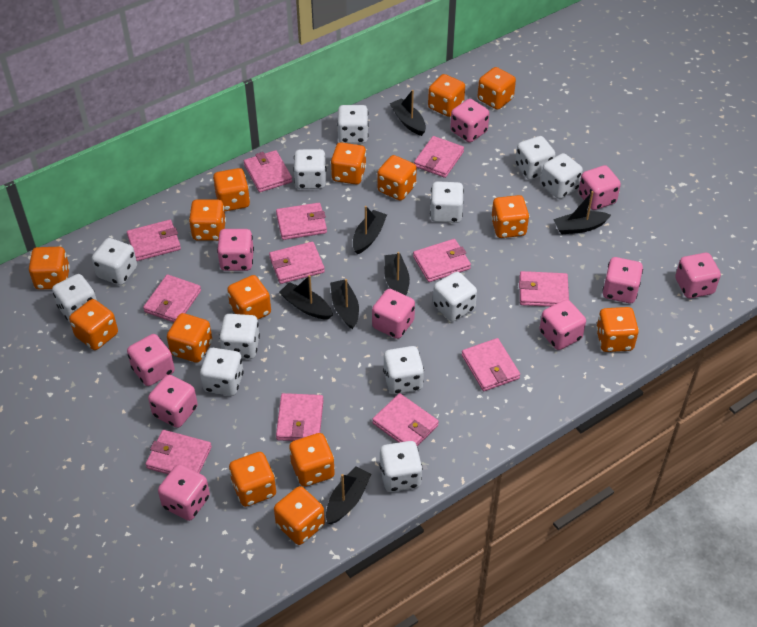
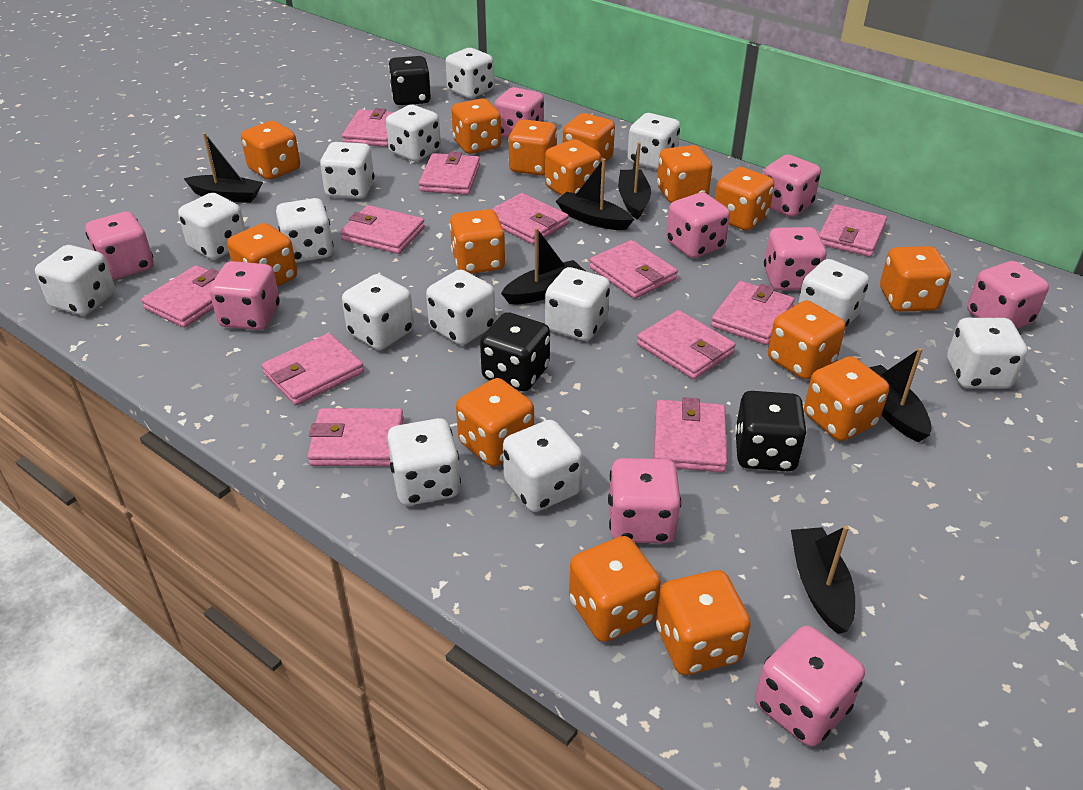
black boat: [279,275,333,320] [326,466,371,524] [330,279,359,329] [353,206,387,254] [384,252,410,295] [390,90,426,136] [553,191,611,234] = 7 -> [183,133,263,203] [501,228,585,304] [556,158,634,230] [618,142,651,220] [791,526,855,634] [869,348,932,442] = 6
black dice: none = 0 -> [388,56,431,105] [480,312,550,391] [735,391,807,471] = 3
pink dice: [127,334,175,386] [148,375,198,428] [158,464,210,521] [217,229,254,271] [372,289,415,339] [450,99,489,143] [540,300,586,350] [578,165,621,210] [602,257,643,303] [675,253,721,298] = 10 -> [86,211,154,280] [210,261,280,330] [494,87,544,138] [608,458,681,543] [666,192,730,258] [755,626,865,747] [763,154,821,217] [764,227,827,291] [967,261,1049,329] = 9
white dice: [52,274,97,323] [92,238,137,285] [200,348,244,396] [219,314,260,359] [293,149,326,189] [337,105,369,143] [379,441,423,492] [383,346,424,394] [430,181,464,223] [433,272,477,322] [515,136,556,180] [541,153,583,199] = 12 -> [35,245,115,315] [178,193,245,260] [276,198,334,263] [320,142,374,199] [342,274,414,350] [386,105,441,162] [387,418,461,506] [426,269,495,345] [445,48,494,99] [503,420,583,512] [545,267,610,341] [627,113,680,170] [798,259,869,327] [947,318,1027,389] = 14

